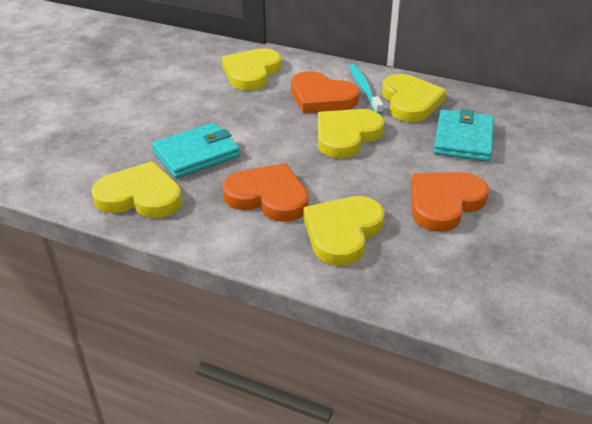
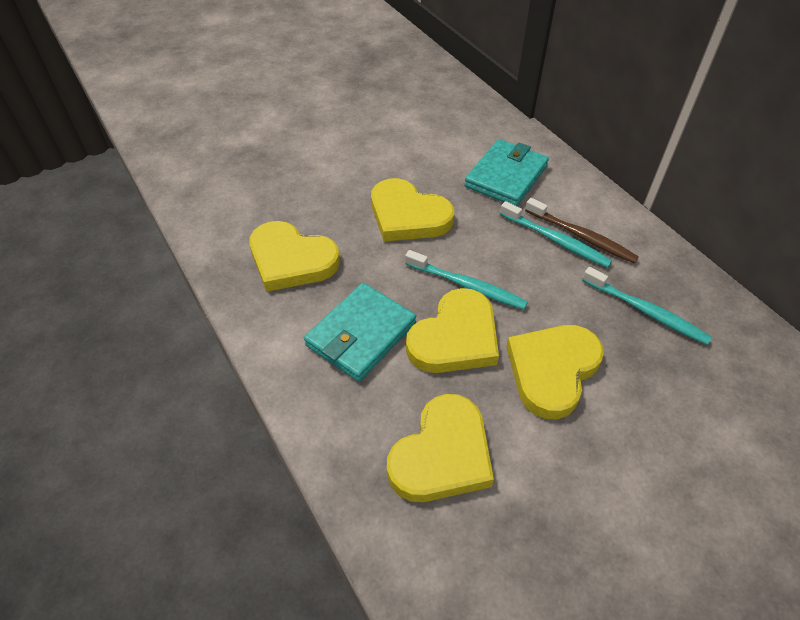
brown toothbrush: none = 0 -> [525,198,639,263] = 1
orange heart: [222,163,309,222] [291,71,359,113] [411,172,489,232] = 3 -> none = 0
turquoise toothbrush: [349,64,383,114] = 1 -> [405,250,528,310] [500,201,612,268] [582,267,712,345] = 3

